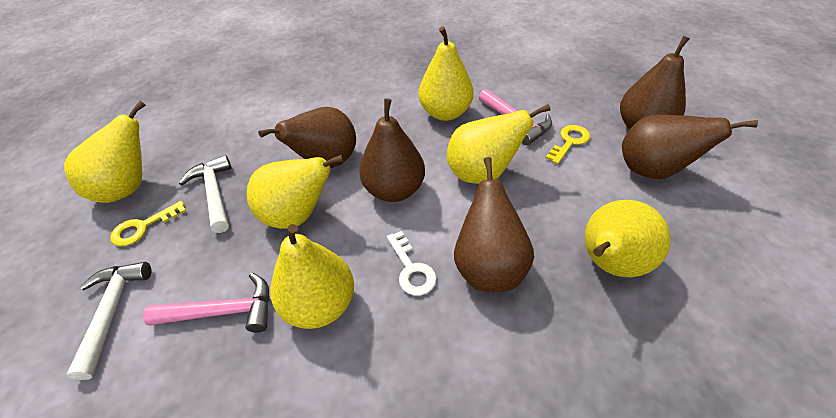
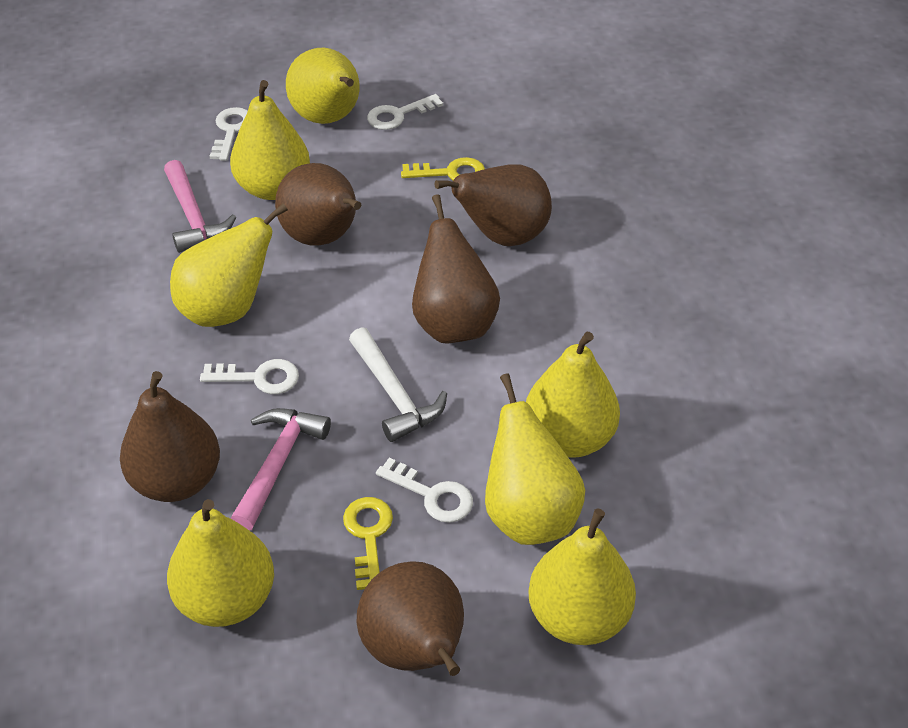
white hammer: [66,262,151,380] [179,155,231,233] = 2 -> [349,327,447,442] = 1
white key: [387,231,437,296] = 1 -> [200,359,299,394] [210,107,248,161] [367,94,443,130] [376,458,473,523] = 4
yellow pear: [64,101,146,203] [247,155,345,229] [271,224,354,329] [419,26,474,121] [447,104,550,184] [585,200,671,277] = 6 -> [167,499,274,627] [170,203,288,327] [230,80,310,200] [286,48,359,124] [485,373,585,545] [526,332,620,458] [528,509,636,645] = 7

